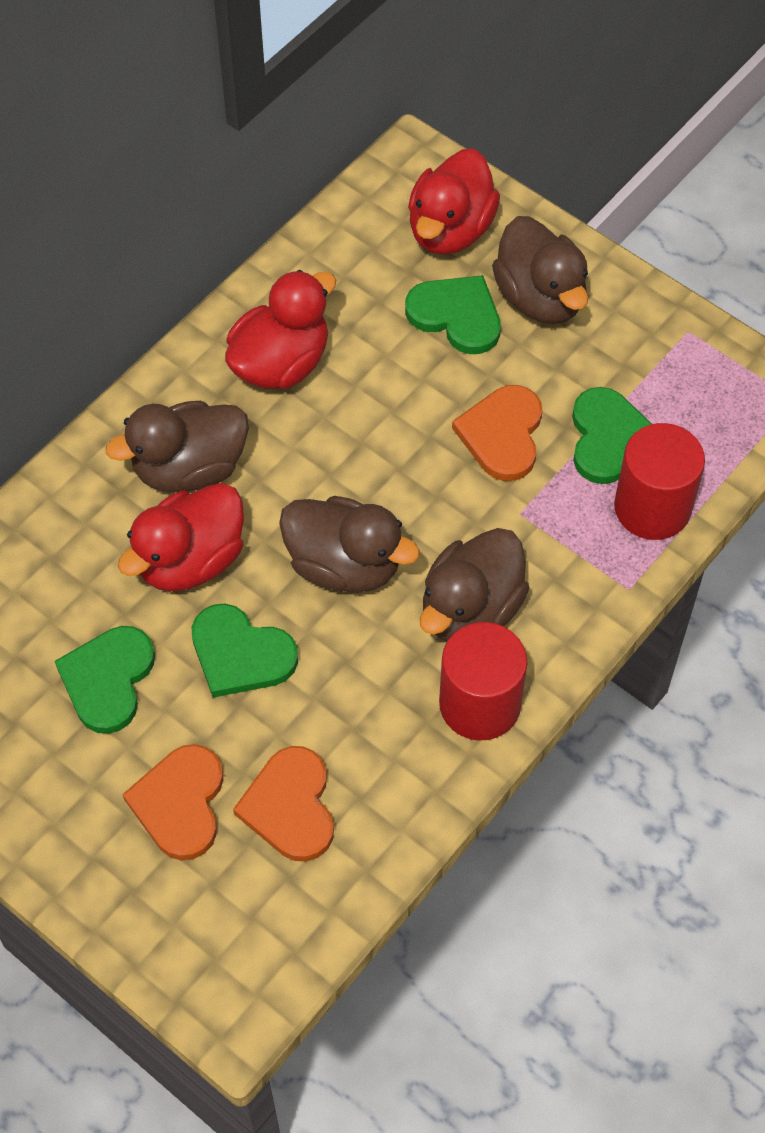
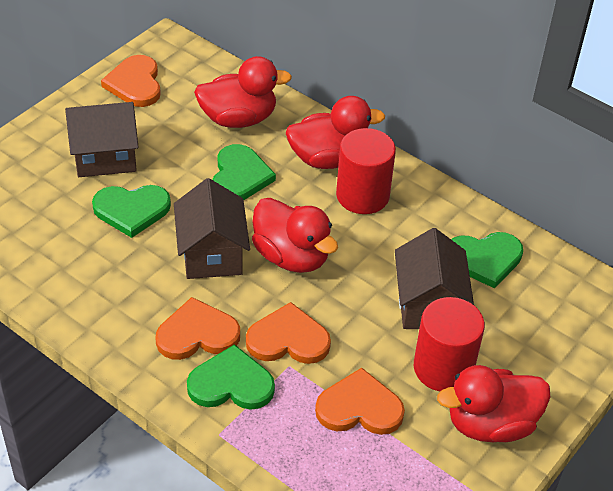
brown duck: [106,401,249,493] [279,496,420,593] [420,528,530,641] [492,216,588,324] = 4 -> none = 0
brown house: none = 0 -> [65,102,139,177] [174,178,250,279] [395,228,474,329] = 3
orange heart: [122,744,224,861] [233,746,334,862] [452,385,542,481] = 3 -> [101,55,161,107] [155,297,240,360] [246,302,331,364] [315,368,405,435] = 4
red duck: [118,483,244,592] [225,270,336,389] [408,149,500,255] = 3 -> [194,56,292,128] [252,198,338,273] [286,96,385,169] [437,365,550,442] = 4

